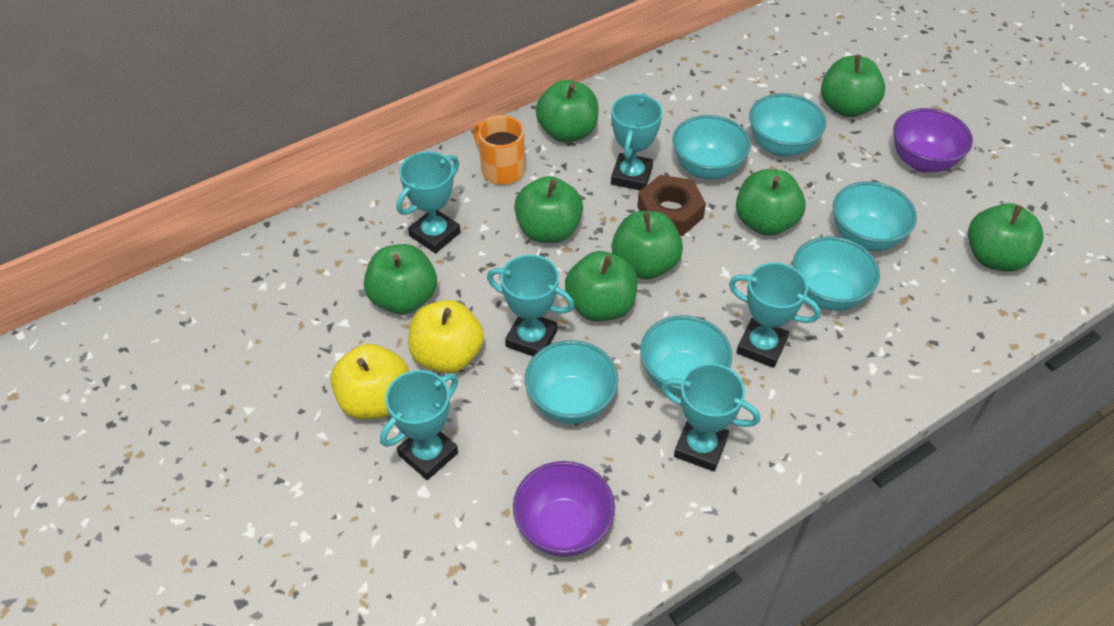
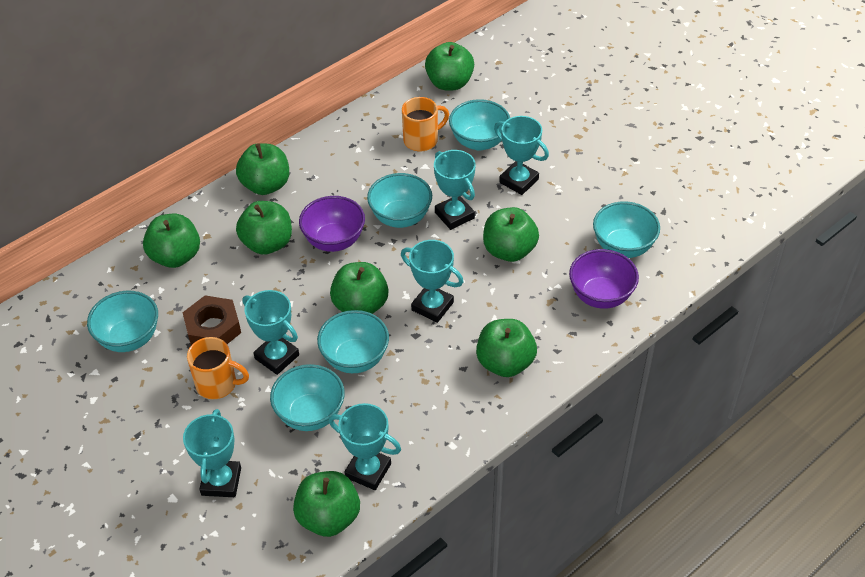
orange mug: [473,115,525,185] = 1 -> [187,337,249,399] [402,97,449,151] = 2
yellow apple: [330,344,409,419] [408,300,484,374] = 2 -> none = 0

